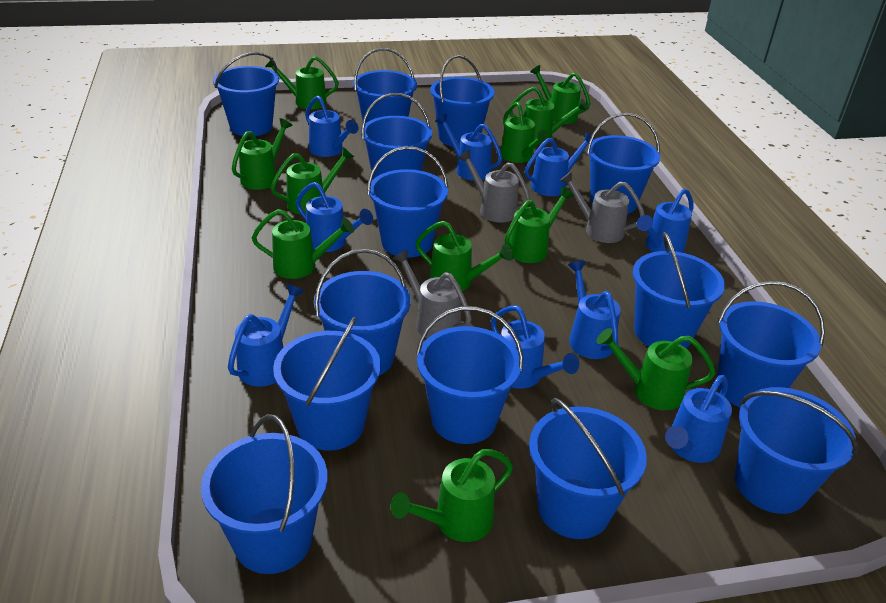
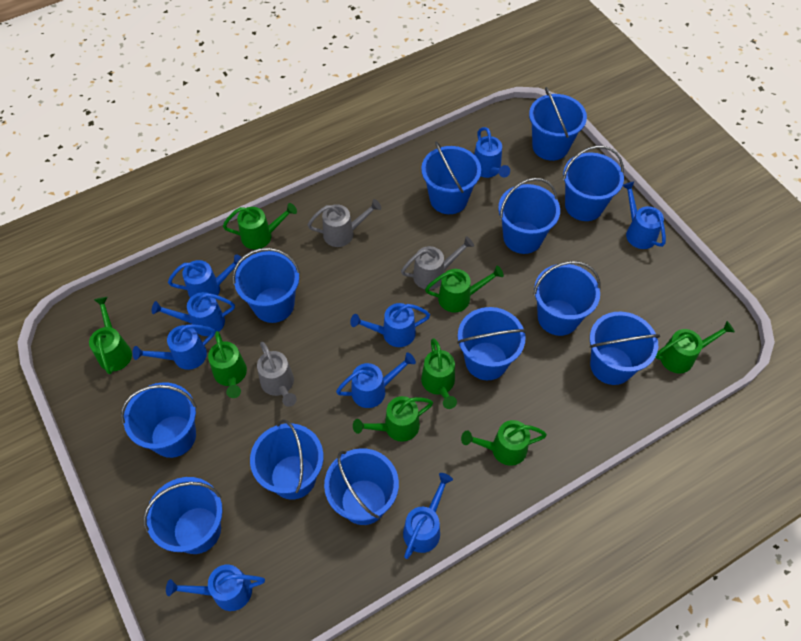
blue bucket: [201,414,328,574] [213,52,279,137] [273,317,381,451] [314,249,411,375] [353,48,417,123] [361,93,432,179] [367,146,448,258] [416,306,523,444] [430,55,495,146] [529,398,647,539] [587,113,660,214] [633,232,725,348] [717,281,825,408] [735,387,858,514] = 14 -> [121,382,197,458] [144,477,223,554] [233,248,300,323] [250,420,323,500] [324,448,399,525] [421,141,481,214] [457,307,527,380] [498,178,560,254] [529,87,587,161] [533,261,600,336] [563,146,624,221] [590,312,660,385] = 12
green watering can: [232,118,293,190] [252,209,354,279] [265,56,339,109] [271,147,354,215] [390,449,513,542] [415,221,513,291] [501,102,550,163] [505,187,574,263] [509,86,588,143] [530,65,590,124] [597,328,716,410] = 11 -> [89,297,132,374] [208,331,247,398] [223,203,297,249] [353,396,433,442] [421,338,457,409] [425,266,504,312] [461,420,547,466] [655,321,735,373] = 8

